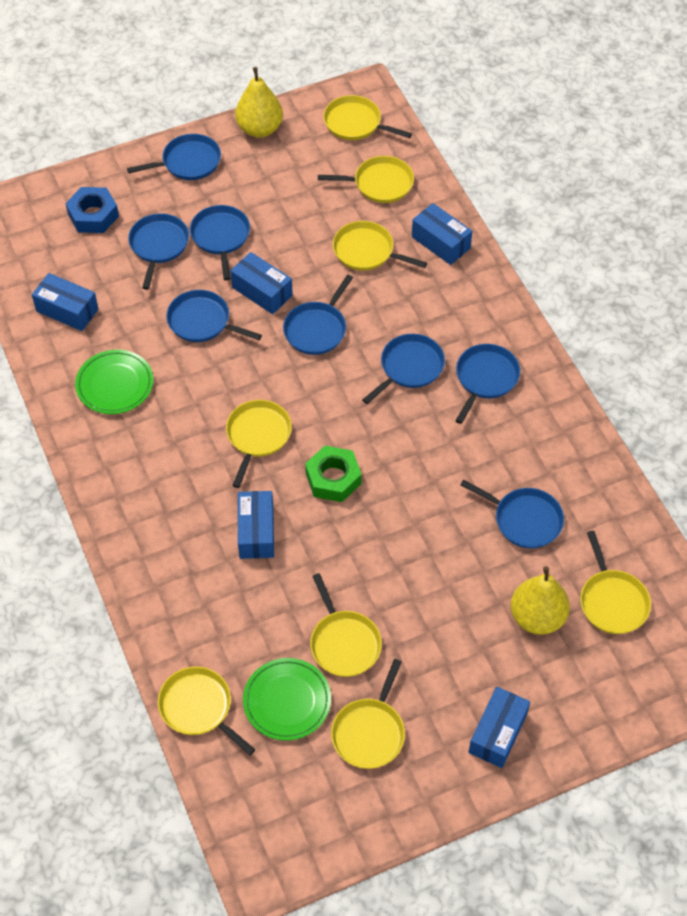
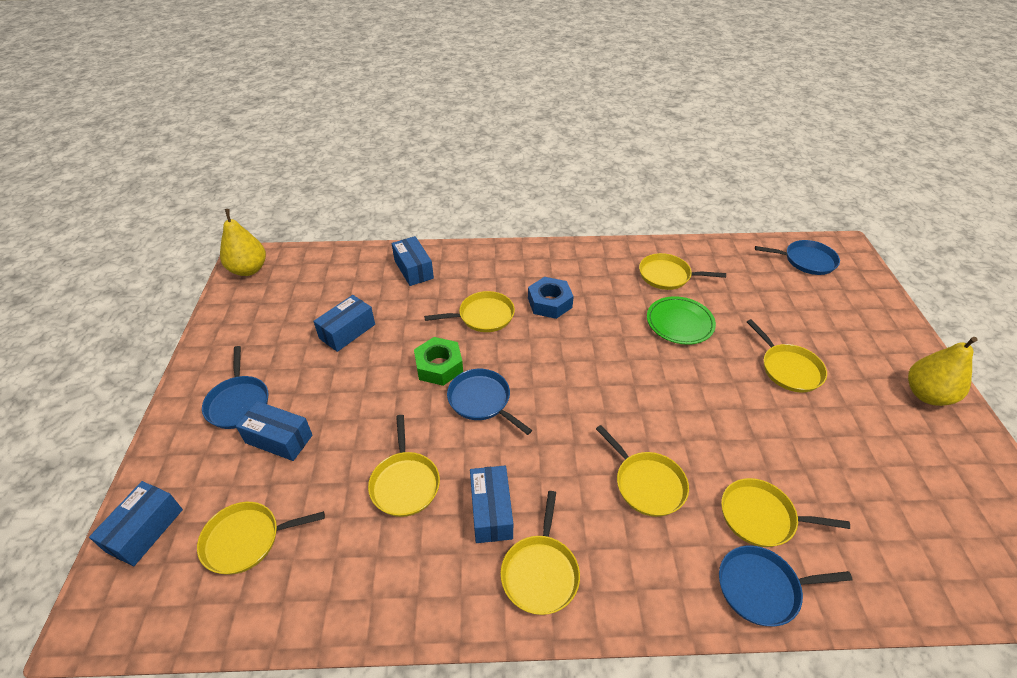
blue pan: [127,134,221,180] [128,213,189,290] [166,290,262,342] [190,205,250,280] [283,275,353,355] [362,334,445,404] [455,344,520,424] [460,479,564,549] = 8 -> [202,346,268,429] [447,369,532,435] [719,545,852,626] [755,240,840,275] = 4
green plate: [75,350,153,414] [243,658,331,740] = 2 -> [647,296,716,345] = 1

